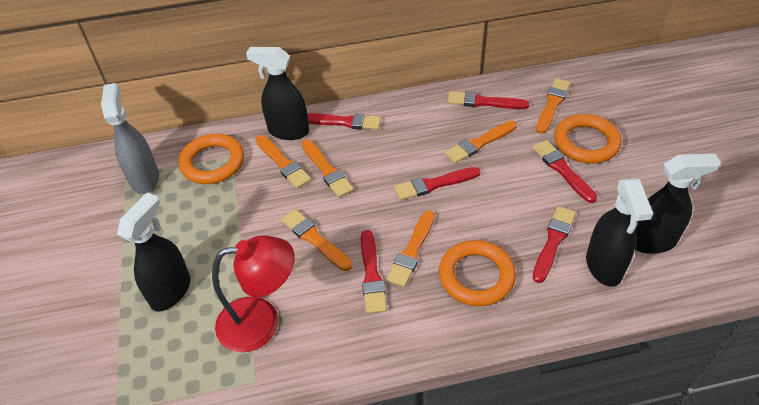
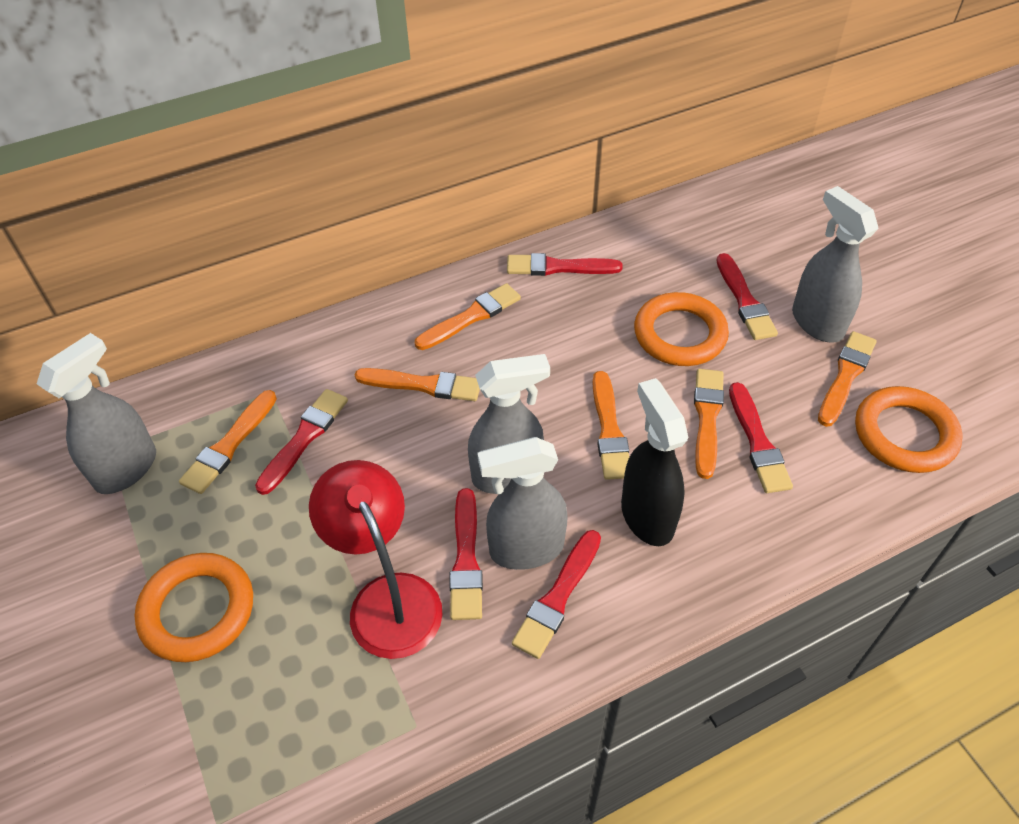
black spray bottle: [117,193,190,312] [246,47,309,140] [586,178,653,287] [634,154,721,254] = 4 -> [621,378,688,546] = 1
grey spray bottle: [101,83,159,194] = 1 -> [37,333,156,494] [468,354,550,494] [477,437,568,570] [792,186,879,342] = 4

